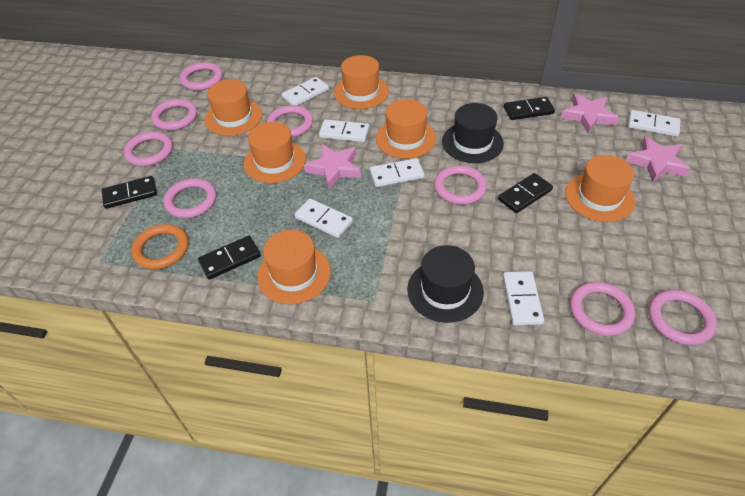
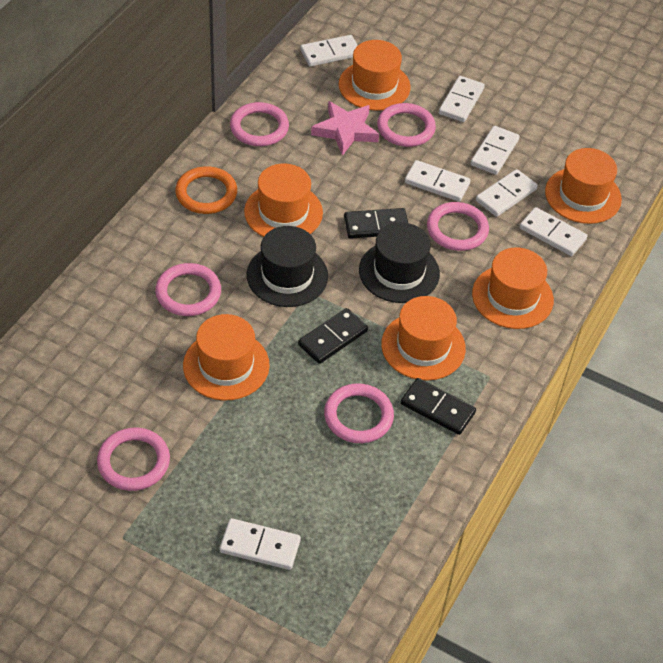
black domino: [102,176,157,209] [198,236,261,280] [498,173,553,213] [504,97,555,120] = 4 -> [298,308,368,364] [344,208,408,239] [401,378,476,435] = 3
pink ring: [124,132,173,166] [151,99,197,130] [164,178,216,218] [180,62,223,91] [267,105,313,138] [434,166,487,205] [570,282,635,336] [649,290,717,345] = 8 -> [97,428,170,491] [155,263,221,316] [230,102,289,146] [324,384,394,443] [377,103,436,147] [427,202,489,251] = 6
pink star: [304,144,361,190] [561,93,619,133] [626,136,690,182] = 3 -> [311,101,379,156] = 1
white domino: [282,77,329,106] [295,198,353,238] [319,119,369,142] [370,158,424,187] [503,271,544,325] [628,110,680,137] = 6 -> [220,518,301,570] [300,35,358,67] [405,160,471,202] [439,76,485,122] [471,126,520,175] [476,169,538,217] [520,207,587,256] = 7

